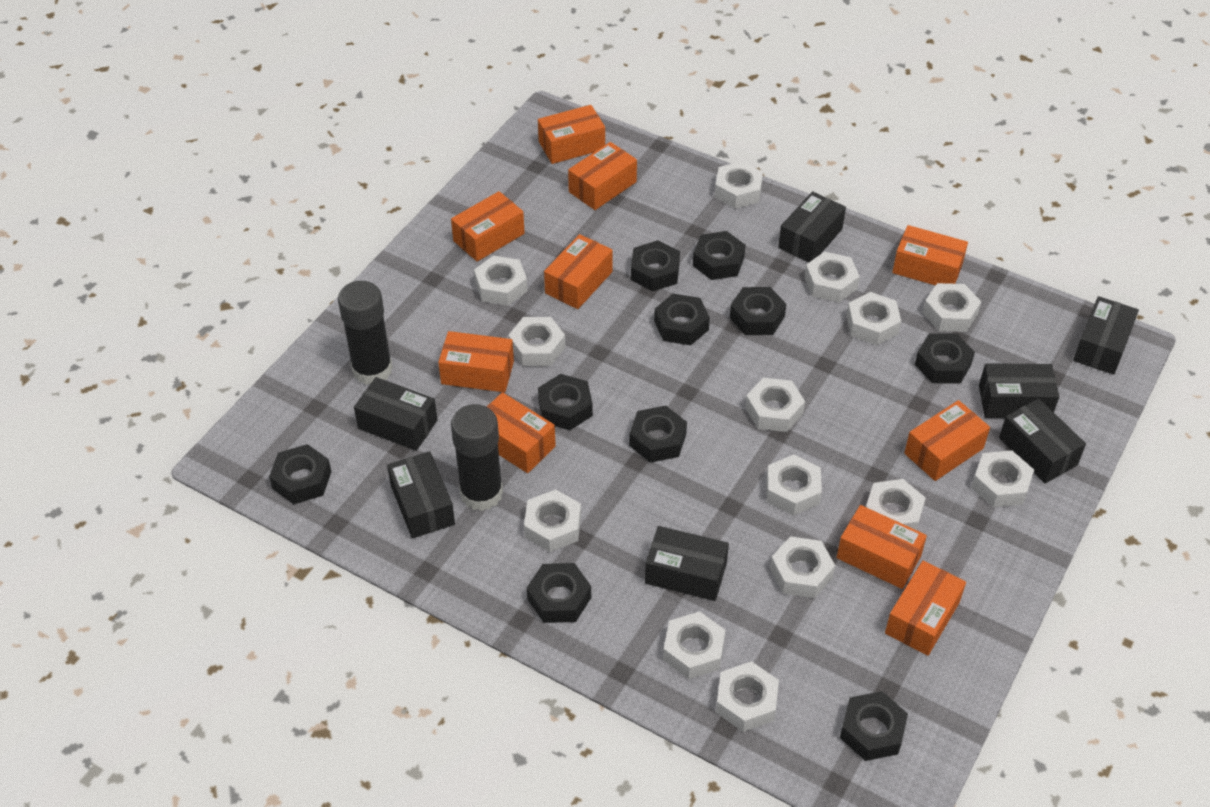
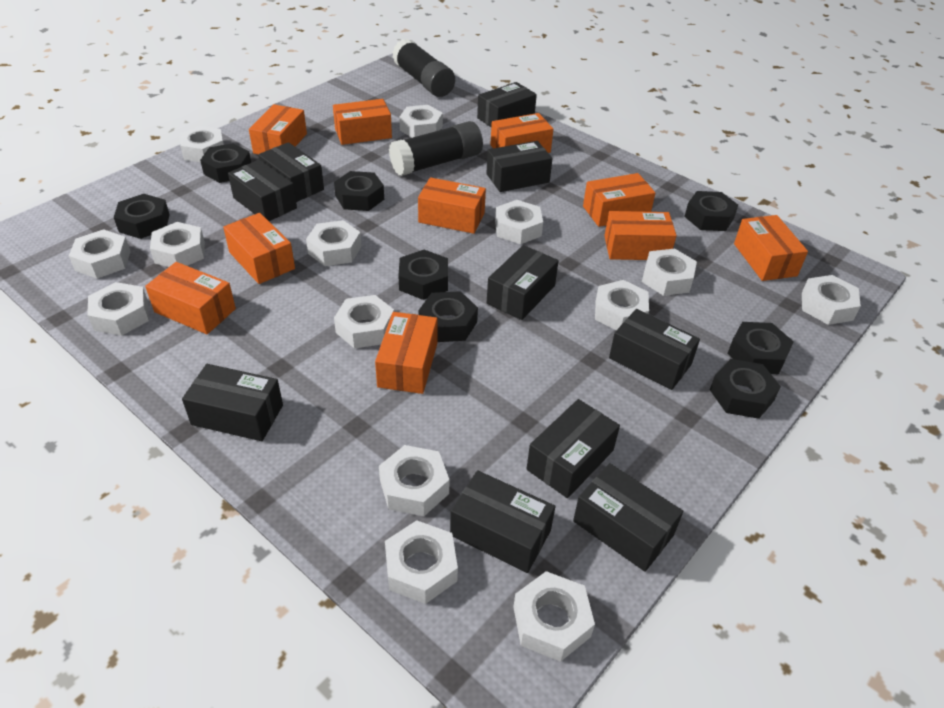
black box: [354,377,437,451] [387,451,455,539] [645,526,729,601] [778,191,846,263] [979,363,1059,418] [999,398,1086,483] [1073,296,1139,375] = 7 -> [182,364,283,441] [228,160,297,221] [258,142,324,202] [450,470,555,573] [477,82,537,127] [486,141,553,192] [487,245,559,320] [527,399,620,498] [573,463,683,572] [609,309,700,390] = 10
black nut: [269,444,331,504] [527,563,591,623] [538,374,593,430] [629,406,687,463] [631,240,680,291] [654,294,710,345] [693,231,746,280] [730,287,786,335] [840,691,908,761] [915,333,975,383] = 10 -> [114,194,170,239] [200,143,251,183] [334,171,384,211] [398,250,448,300] [418,291,478,342] [684,191,738,231] [710,359,781,419] [727,322,794,374] = 8

